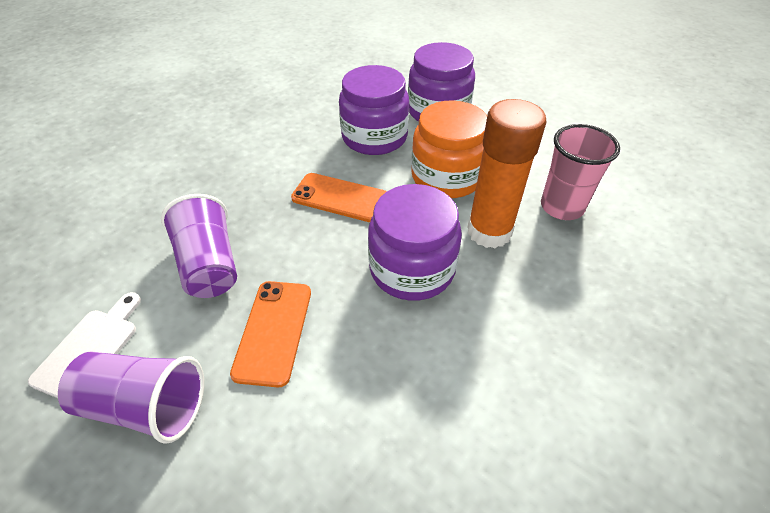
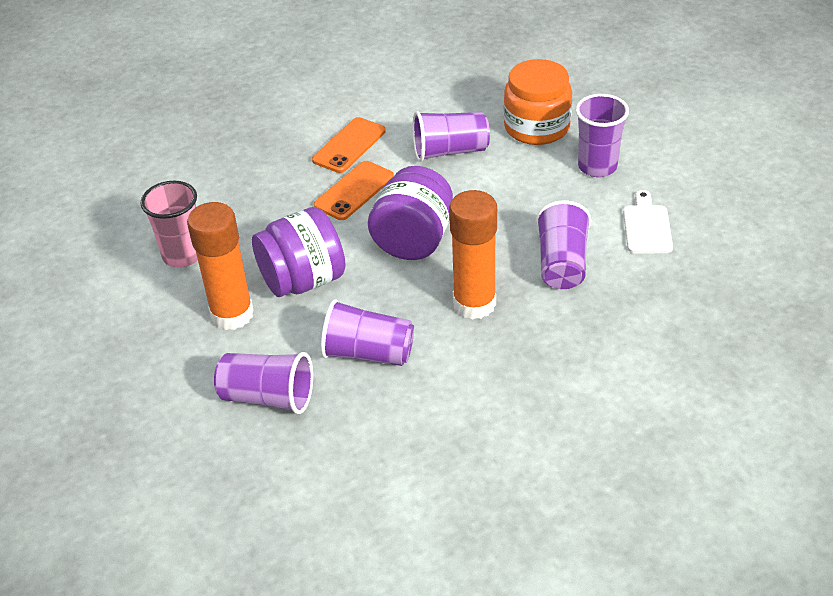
orange glue stick: [467,99,546,248] = 1 -> [187,202,254,330] [449,190,497,320] = 2
purple cup: [58,351,204,444] [161,194,237,298] = 2 -> [214,352,313,414] [321,299,414,366] [413,111,490,162] [536,200,592,289] [576,94,629,177] = 5
purple jar: [339,65,409,155] [368,184,462,301] [408,42,475,122] = 3 -> [252,207,345,297] [368,166,453,260] = 2

